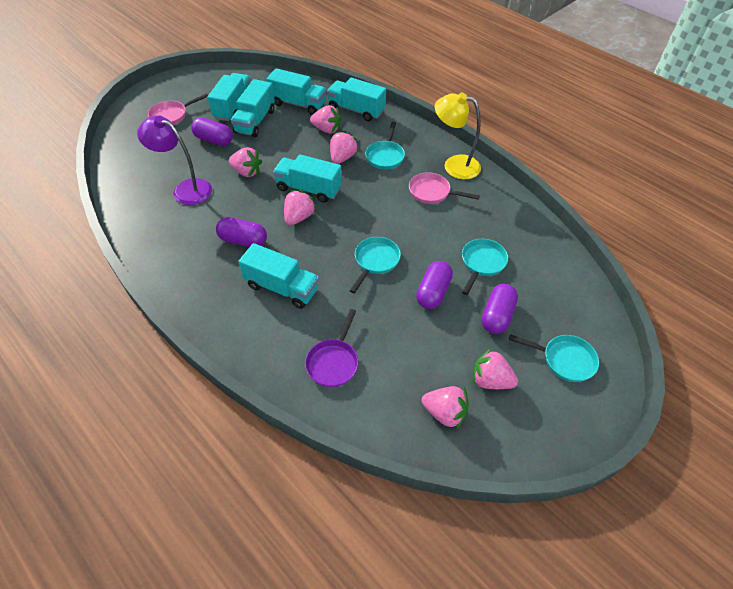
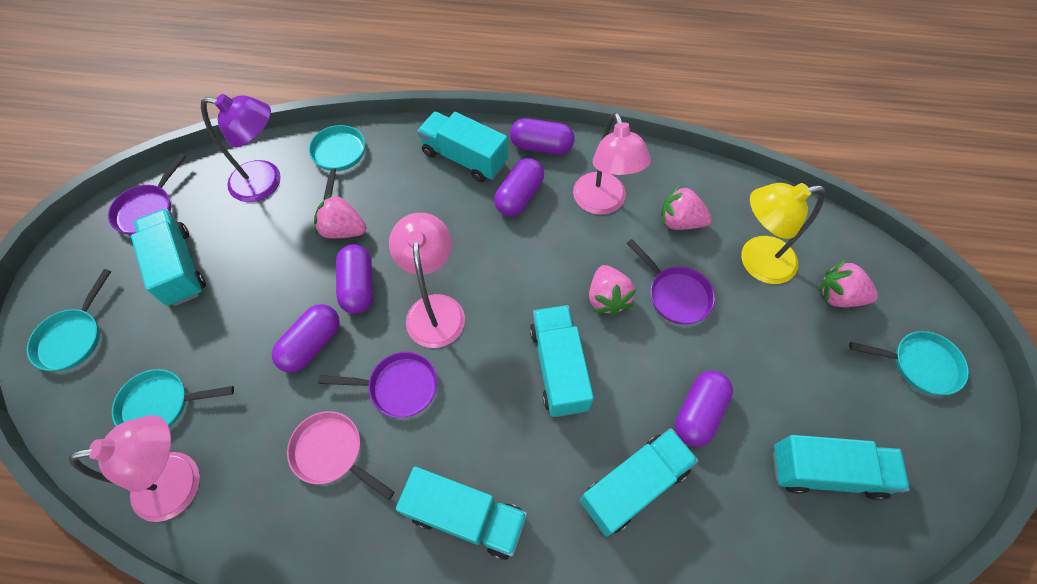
pink lamp: none = 0 -> [68,415,200,522] [389,213,465,348] [573,112,651,215] = 3
pink pan: [148,93,208,125] [409,172,480,204] = 2 -> [287,411,394,500] = 1
pink strawberry: [229,147,262,177] [284,190,316,226] [310,105,341,134] [330,131,358,164] [421,386,469,429] [473,349,518,389] = 6 -> [314,194,366,239] [589,265,636,316] [661,185,712,230] [819,260,878,307] = 4
purple capsule: [191,117,233,146] [216,217,267,247] [416,261,453,309] [482,284,518,334] = 4 -> [272,304,340,373] [336,245,373,314] [494,158,544,216] [510,118,574,155] [675,371,733,447] = 5
purple pan: [305,309,359,387] = 1 -> [108,153,186,235] [318,352,438,418] [626,239,715,325] = 3

